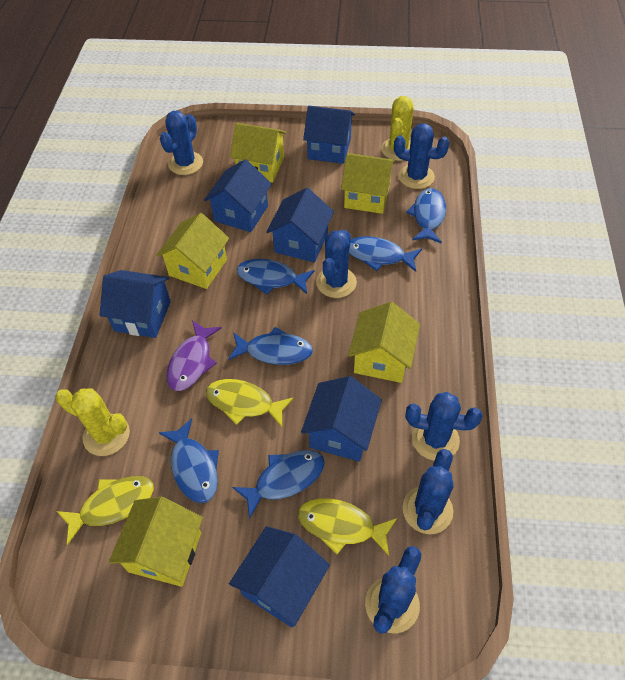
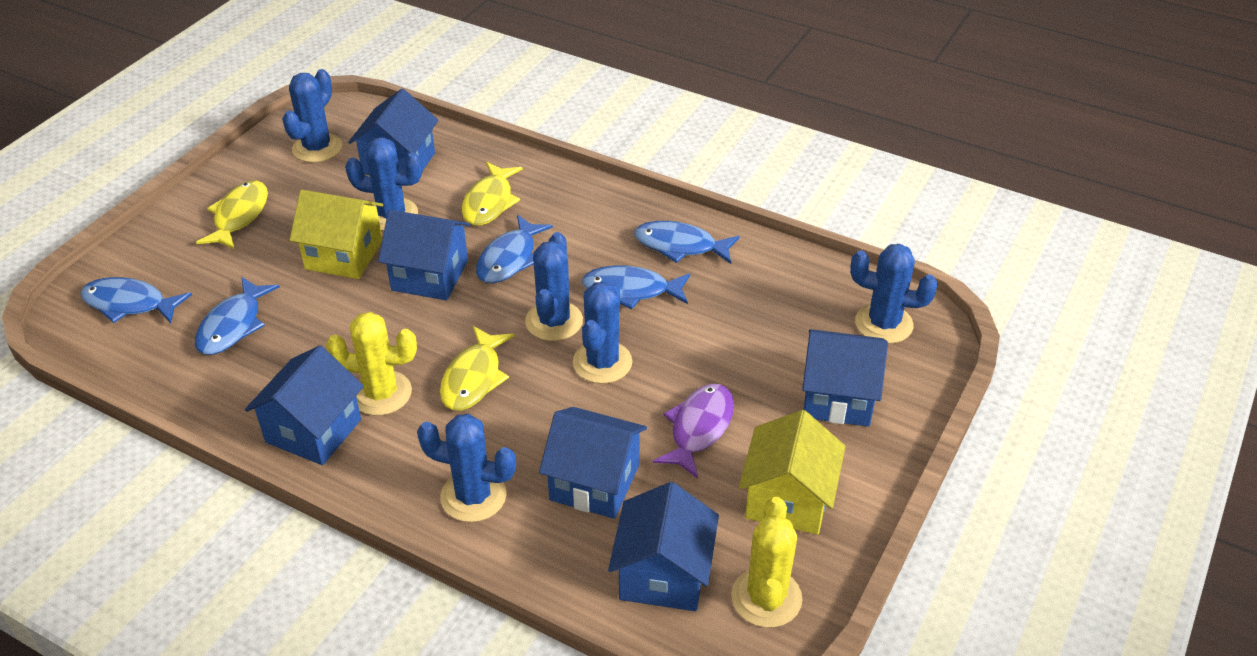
blue fish: [159,418,219,503] [228,327,313,365] [232,450,325,519] [237,259,315,295] [349,236,422,272] [406,188,446,244] = 6 -> [80,277,192,323] [195,277,280,355] [476,215,553,283] [582,266,690,309] [634,221,740,264] = 5
yellow house: [109,497,203,587] [156,213,229,289] [230,123,287,183] [341,153,396,214] [348,302,420,383] = 5 -> [290,190,383,279] [739,410,846,535] = 2

